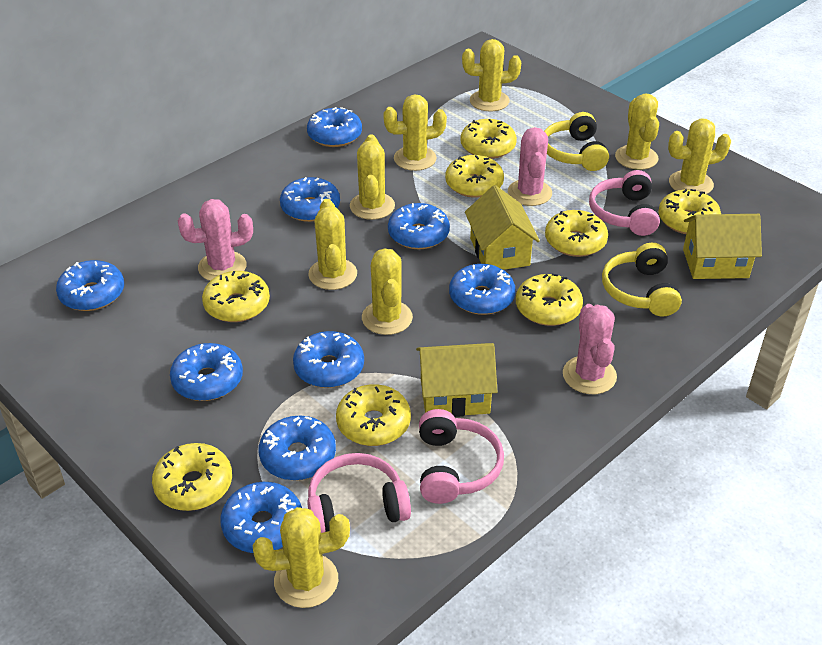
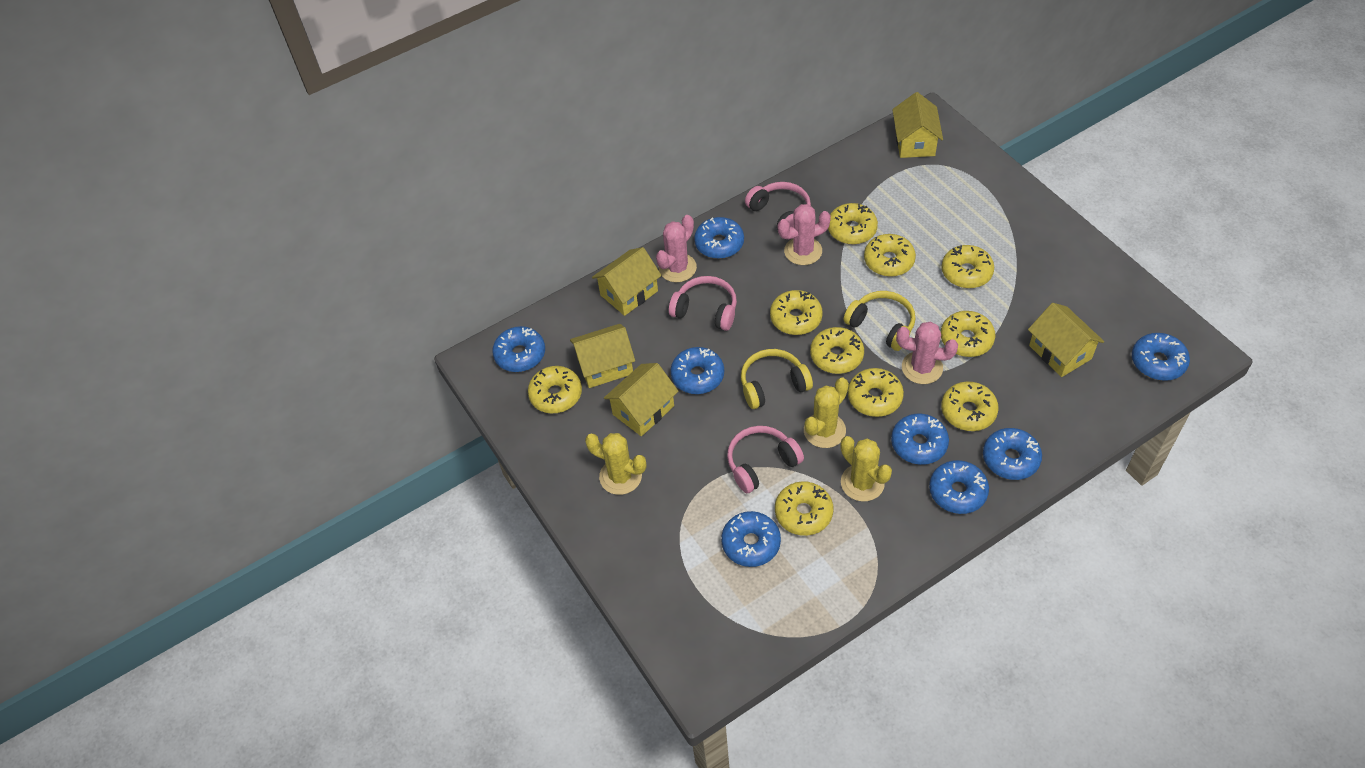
blue donut: [56,260,124,311] [170,343,243,401] [220,482,302,553] [259,416,336,480] [280,177,340,222] [293,331,364,388] [307,107,362,147] [388,203,450,249] [449,264,516,315] = 9 -> [492,326,545,372] [670,347,724,394] [694,217,744,259] [721,511,781,567] [891,413,949,465] [929,460,989,514] [983,428,1042,480] [1132,333,1190,381] = 8
yellow cactus: [252,507,350,608] [308,199,357,290] [350,134,395,220] [362,248,413,335] [383,94,447,171] [462,39,521,111] [615,93,659,170] [668,119,731,194] = 8 -> [585,433,646,495] [804,377,849,448] [841,436,892,502] = 3
yellow donut: [152,443,232,511] [202,271,270,322] [336,384,411,446] [445,155,504,198] [460,119,517,159] [516,274,583,326] [545,210,608,257] [658,189,721,234] = 8 -> [528,366,582,413] [770,290,823,335] [775,481,833,536] [810,327,864,374] [828,203,878,244] [848,368,904,417] [864,234,916,277] [941,311,995,357] [941,381,999,431] [942,245,994,288] = 10
yellow house: [416,343,498,417] [465,185,540,270] [683,214,762,279] = 3 -> [570,324,635,388] [592,247,662,316] [604,363,678,436] [892,92,943,158] [1028,303,1104,377] = 5

